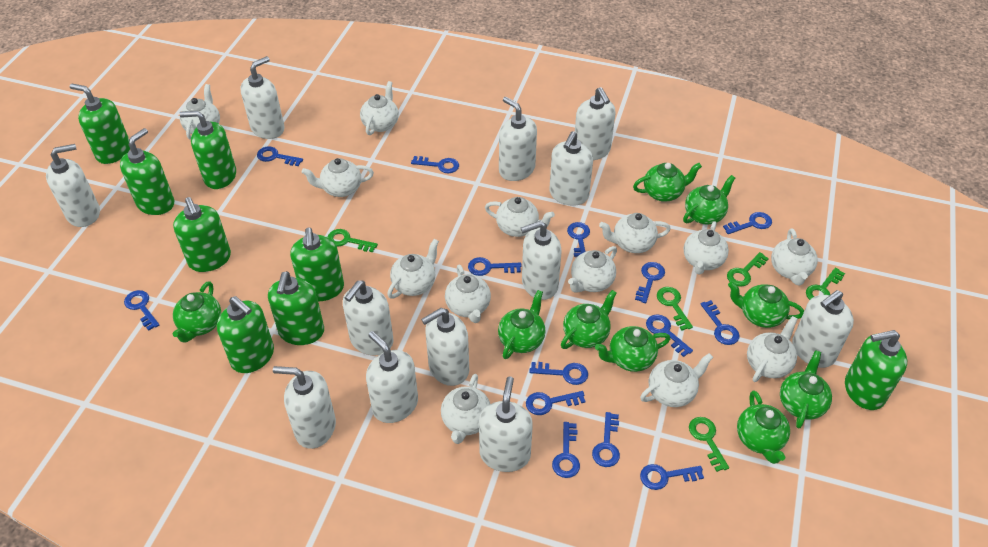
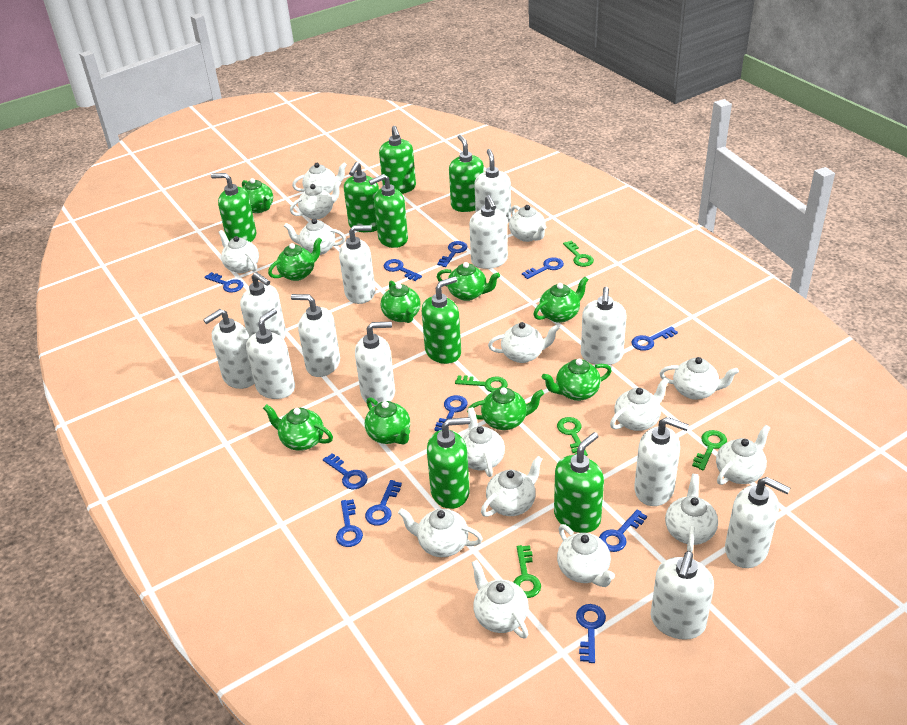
blue key: [124,290,160,331] [257,146,303,166] [411,156,459,173] [468,257,522,276] [526,391,585,415] [529,362,588,385] [552,422,580,478] [567,222,590,259] [592,412,620,467] [635,262,665,303] [640,464,704,490] [646,314,693,357] [700,300,740,345] [723,212,772,234] = 14 -> [204,272,244,293] [323,453,368,489] [336,499,363,547] [365,480,402,526] [384,259,422,281] [434,395,468,431] [437,241,467,267] [522,257,564,279] [576,604,606,663] [599,509,647,552] [631,326,678,351] = 11
white teapot: [180,84,220,140] [301,158,374,197] [360,81,399,135] [387,239,439,299] [441,374,490,444] [445,265,491,323] [485,197,555,237] [568,246,617,293] [599,213,671,253] [640,353,713,407] [683,221,729,275] [747,316,798,382] [771,228,818,285] = 13 -> [219,230,259,273] [284,218,346,255] [290,180,341,219] [292,162,347,194] [398,508,483,557] [462,407,505,477] [471,560,529,639] [481,456,543,517] [488,322,560,363] [509,205,546,242] [557,524,615,587] [610,378,669,431] [660,357,739,400] [665,474,718,552] [716,425,770,485] = 15

